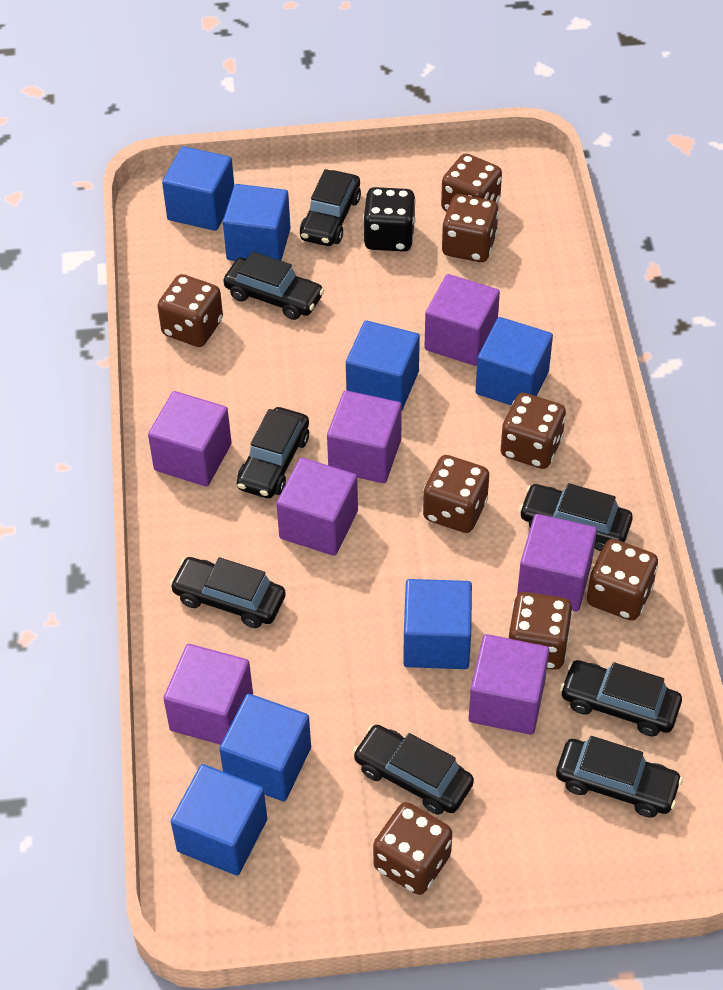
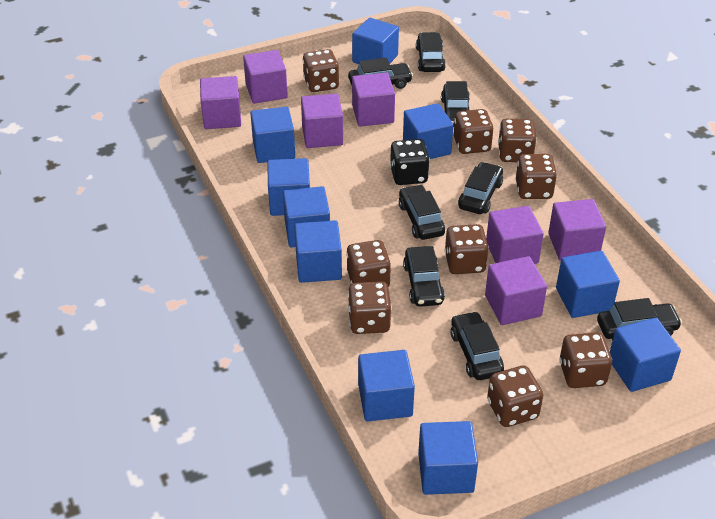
blue cube: [162,146,234,231] [171,764,267,876] [219,694,311,801] [223,184,291,261] [346,321,420,410] [403,579,472,669] [475,317,553,405] = 7 -> [250,107,295,163] [267,158,310,216] [283,186,330,247] [295,220,342,283] [352,18,399,64] [358,350,415,422] [403,103,454,159] [418,421,478,495] [556,251,620,318] [610,317,681,392] = 10
brown dice: [158,274,223,347] [373,802,453,895] [423,455,489,533] [441,153,502,212] [442,194,499,262] [500,393,566,469] [509,592,573,670] [587,539,658,621] = 8 -> [303,49,339,92] [346,240,391,287] [348,281,392,334] [445,224,489,274] [454,109,494,154] [487,365,543,427] [498,119,537,162] [516,154,557,199] [559,332,612,388] = 9

